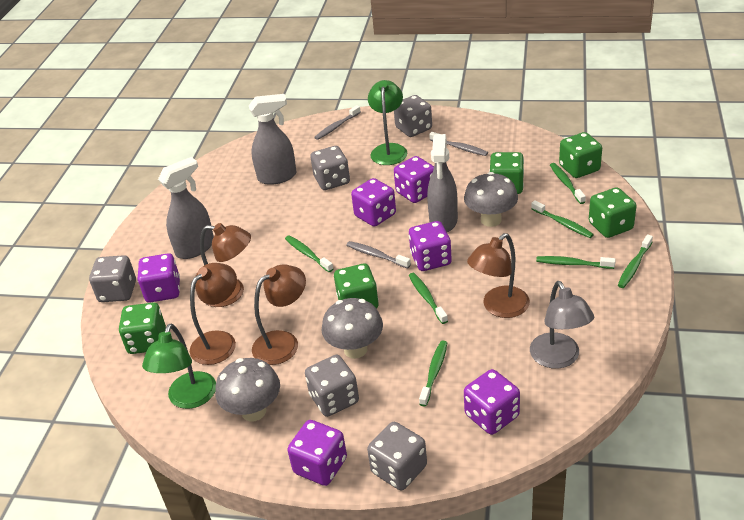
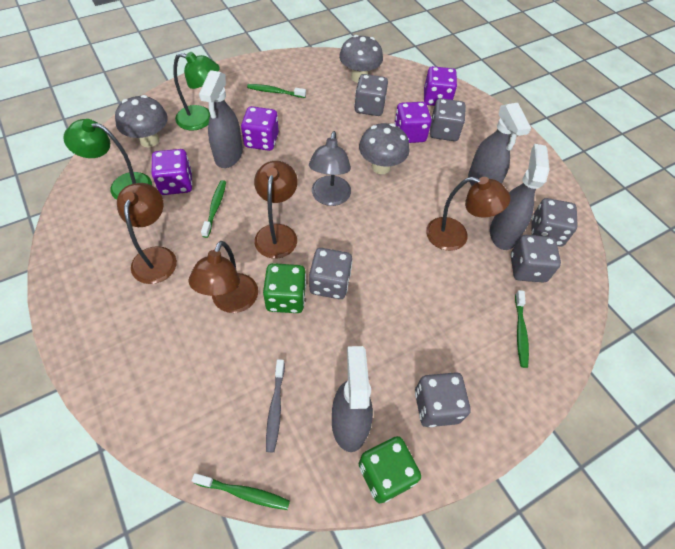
green dice: [119,302,166,354] [334,263,378,309] [489,152,524,194] [559,132,602,178] [589,187,636,238] = 5 -> [263,263,306,313] [359,436,421,503] = 2
green toothbrush: [285,235,333,272] [409,273,448,324] [419,340,447,406] [531,200,594,238] [536,256,616,269] [550,163,586,204] [618,234,653,288] = 7 -> [192,473,290,510] [201,180,226,238] [247,84,306,98] [515,290,529,368] = 4
grey dice: [89,255,136,302] [305,355,359,417] [310,146,350,190] [367,422,427,490] [394,95,432,137] = 5 -> [309,248,352,299] [354,74,388,116] [415,372,471,427] [430,98,466,141] [511,235,561,283] [531,198,578,246] = 6
grey spray bottle: [158,157,214,259] [249,94,296,185] [427,134,458,232] = 3 -> [199,70,243,168] [332,346,373,452] [468,103,531,186] [490,144,550,250] = 4
grey toothbrush: [314,105,361,140] [346,241,411,268] [429,132,488,156] = 3 -> [266,359,285,452] = 1
purple dice: [137,253,180,303] [288,420,347,486] [351,178,396,227] [394,156,434,203] [409,221,452,271] [464,369,520,435] = 6 -> [152,149,192,195] [241,106,279,151] [394,102,432,143] [424,66,457,106] = 4

